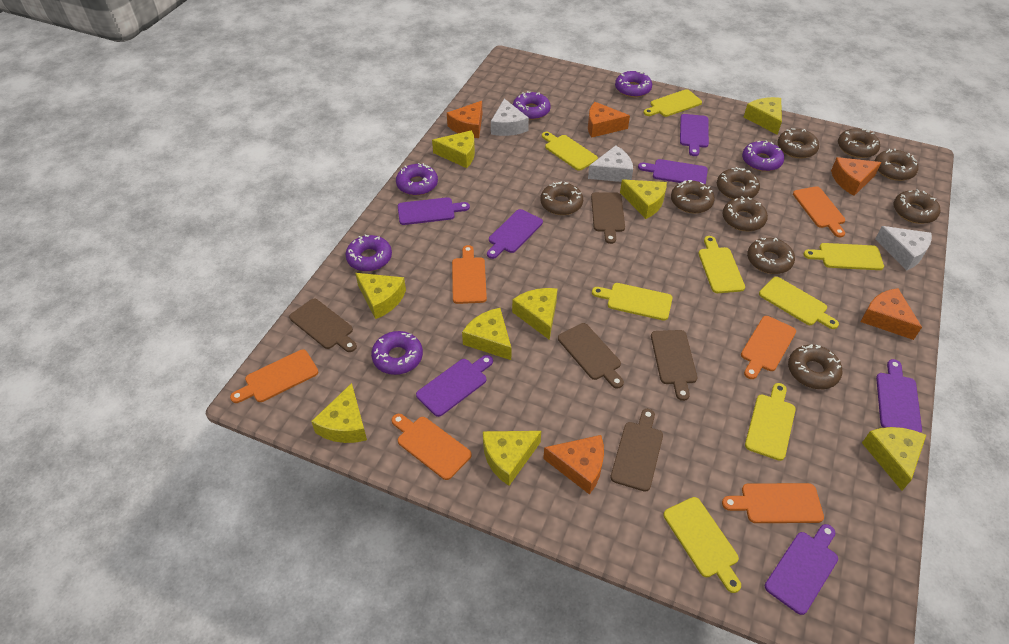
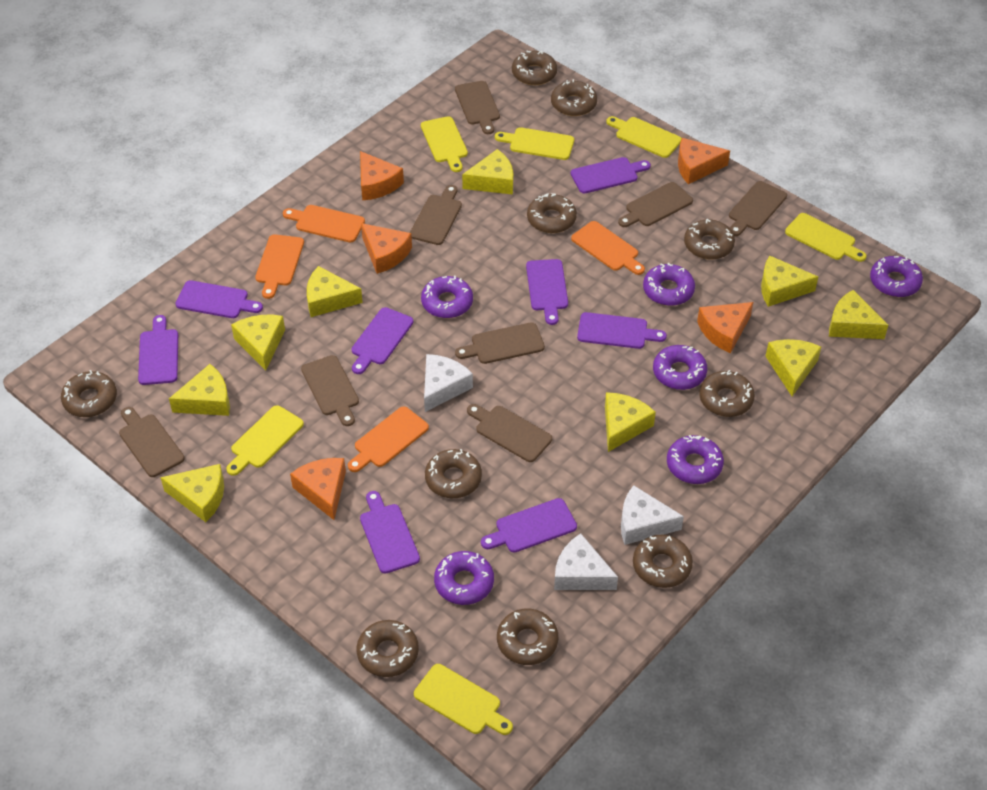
brown cutting board: [289,299,357,352] [558,323,624,389] [591,192,625,244] [611,409,663,492] [651,330,697,401] = 5 -> [119,407,185,477] [301,355,359,426] [410,185,462,245] [455,81,500,134] [455,322,545,364] [467,404,552,462] [618,182,693,227] [729,181,787,236] = 8
orange cutting board: [230,349,318,403] [392,414,472,480] [452,245,487,304] [722,483,824,523] [741,316,796,379] [793,186,845,237] = 6 -> [255,234,304,299] [283,205,365,242] [348,406,429,472] [571,221,645,275] = 4
purple cutting board: [398,197,470,225] [416,355,493,417] [487,209,543,259] [638,159,708,184] [680,114,709,156] [765,524,838,615] [876,359,922,433] = 7 -> [138,315,178,385] [175,280,263,318] [352,307,414,374] [360,491,420,574] [481,498,577,553] [526,259,568,325] [571,157,651,193] [577,312,667,349] = 8
yellow cutting board: [542,132,598,171] [592,283,672,321] [643,89,702,117] [663,497,741,593] [698,236,745,293] [745,383,796,461] [759,277,839,329] [804,243,884,270] = 8 -> [226,405,304,476] [414,664,513,735] [421,116,468,172] [495,127,574,160] [606,116,682,158] [785,213,867,262] = 6

